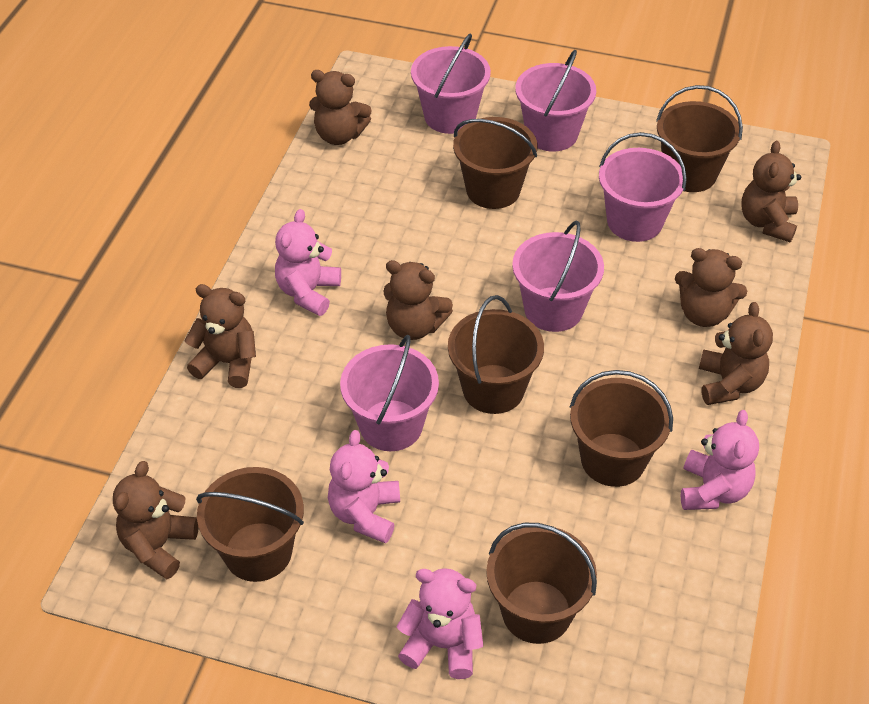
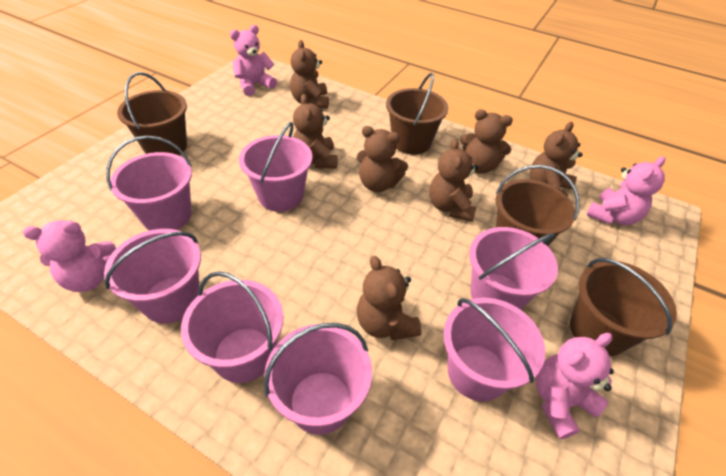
brown bucket: [196,467,304,582] [448,295,544,414] [453,117,537,209] [486,523,597,644] [570,370,673,487] [656,85,743,192] = 6 -> [117,72,187,155] [386,73,448,155] [496,165,579,246] [570,258,677,356] = 4
pink bucket: [340,335,439,451] [411,34,491,134] [512,220,604,332] [515,50,596,152] [599,132,687,242] = 5 -> [104,229,201,324] [106,135,192,230] [181,271,284,383] [239,122,312,212] [264,323,372,435] [443,298,545,402] [469,227,558,310] = 7

